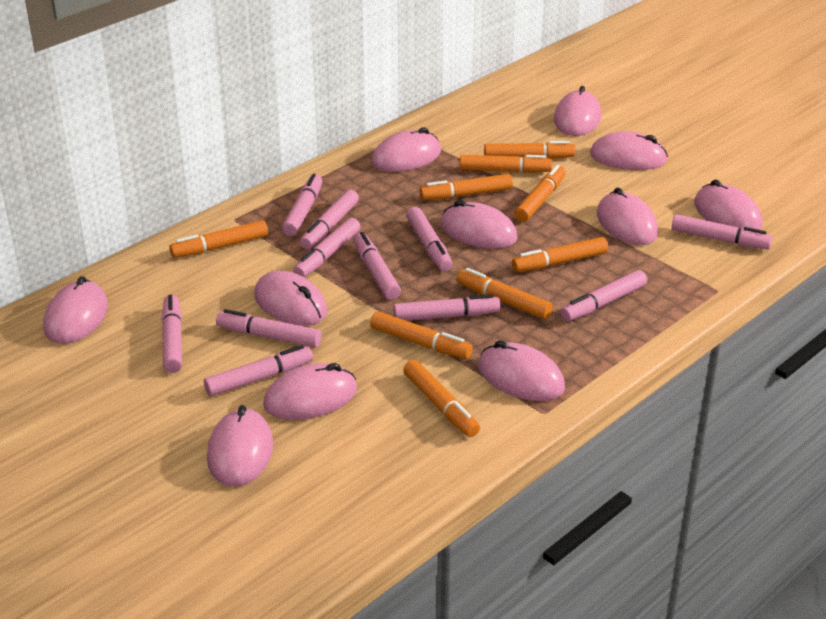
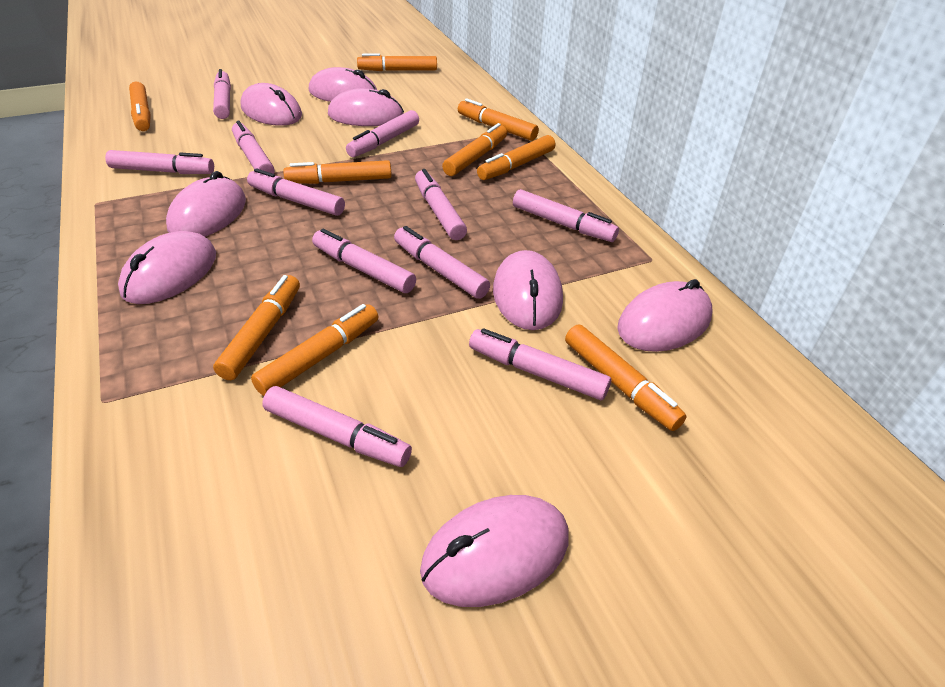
pink mouse: [43,276,108,344] [207,405,273,487] [254,271,327,326] [263,363,357,420] [371,127,441,172] [441,200,518,249] [478,340,565,401] [554,86,601,136] [590,131,668,170] [597,187,658,245] [694,179,763,230] = 11 -> [118,231,216,304] [166,171,246,237] [240,83,302,126] [309,67,377,102] [328,88,404,126] [420,495,569,607] [493,250,563,330] [617,279,712,352] = 8

